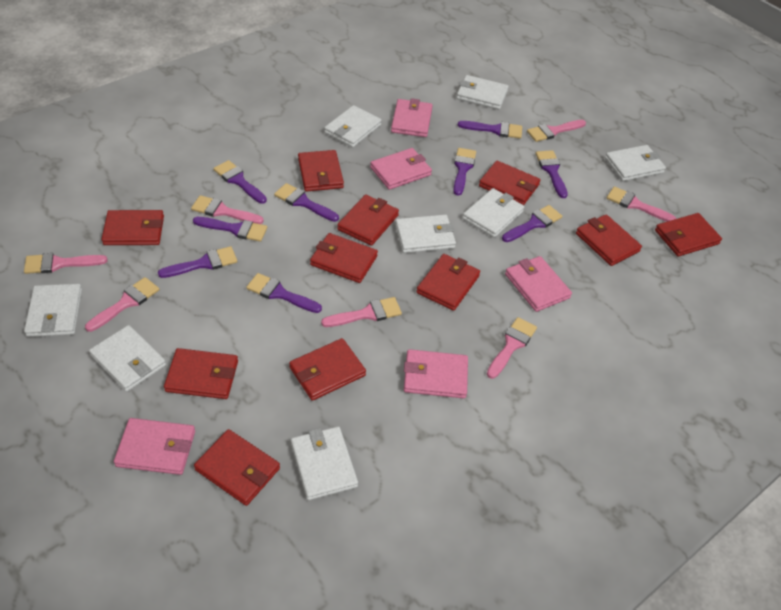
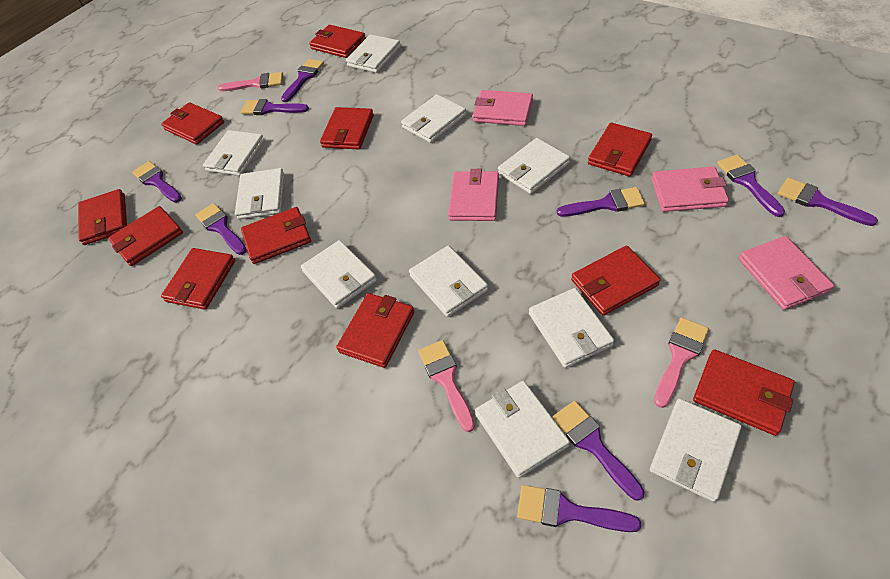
pink brush: [24,253,107,274] [85,277,160,332] [191,195,264,224] [321,297,402,327] [487,317,537,379] [527,120,586,142] [607,186,676,222] = 7 -> [218,72,283,91] [418,340,475,432] [654,318,709,408] = 3
pink wallet: [114,418,195,475] [370,148,432,190] [391,98,433,137] [404,349,468,398] [505,256,572,312] = 5 -> [448,169,499,221] [473,90,533,126] [651,166,729,212] [738,236,834,310] = 4
white wallet: [24,284,82,337] [89,325,166,392] [291,426,358,500] [324,105,382,148] [395,214,456,253] [456,75,509,110] [462,188,524,238] [605,145,666,181] = 8 -> [203,130,265,176] [235,168,284,220] [301,240,377,309] [346,34,401,73] [401,94,466,143] [409,245,488,317] [475,381,570,478] [498,138,570,194] [529,288,614,368] [650,399,742,502] = 10

